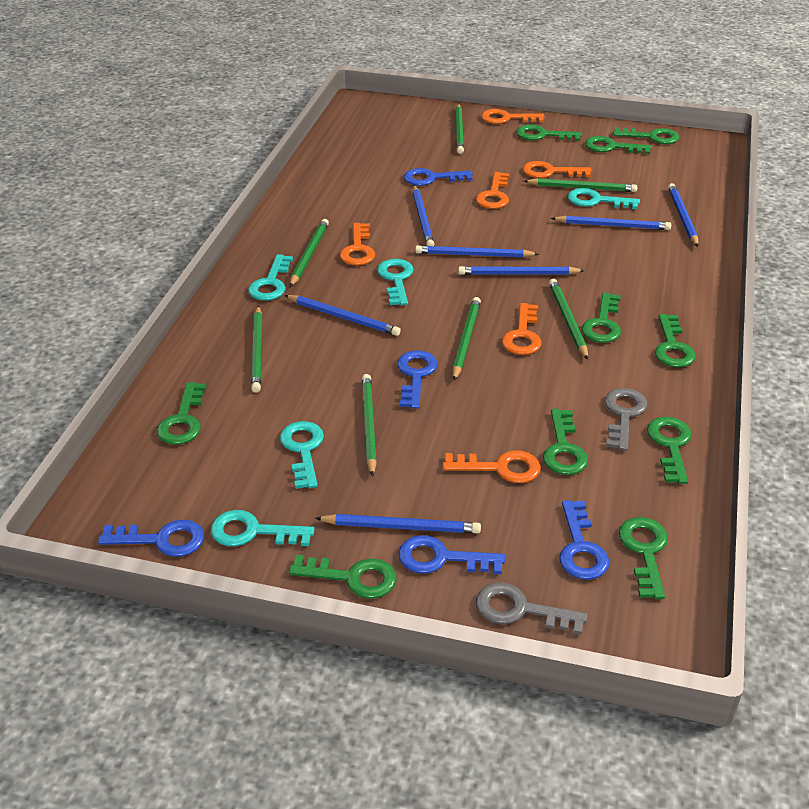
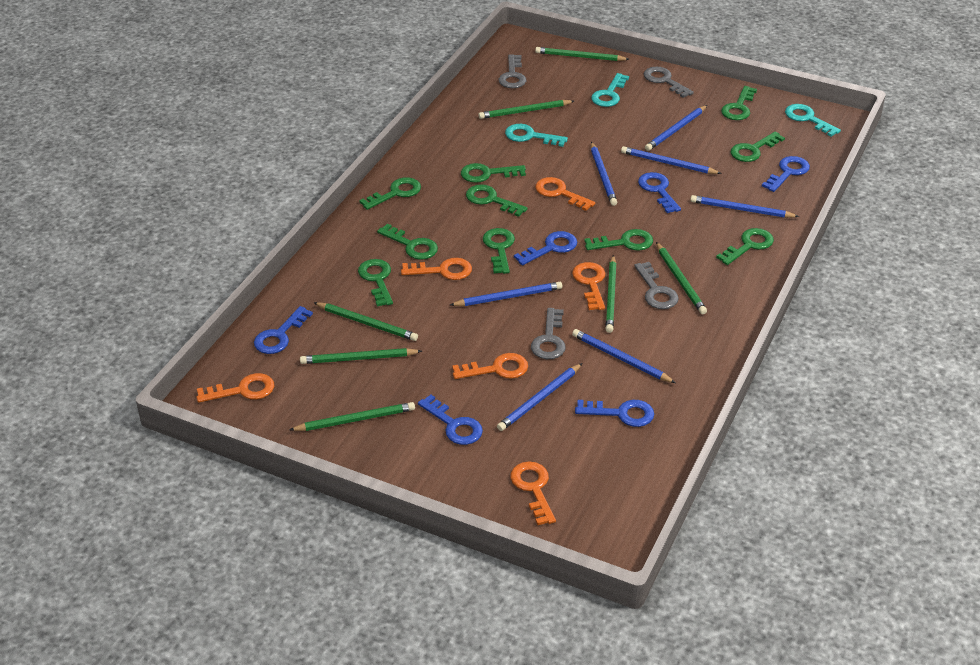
blue key: [98,520,204,557] [397,350,438,409] [398,535,505,574] [404,168,473,186] [559,500,609,580] = 5 -> [254,306,313,354] [418,395,483,445] [514,231,577,265] [575,400,654,427] [638,172,681,213] [762,156,810,192] = 6
grey key: [476,582,588,635] [605,388,647,451] = 2 -> [499,54,526,88] [531,308,566,359] [634,262,679,309] [644,67,694,98] = 4
turquoise key: [211,510,315,547] [248,254,293,301] [280,421,324,489] [377,259,414,305] [568,188,640,209] = 5 -> [505,124,568,147] [591,73,629,107] [785,104,841,136] = 3

